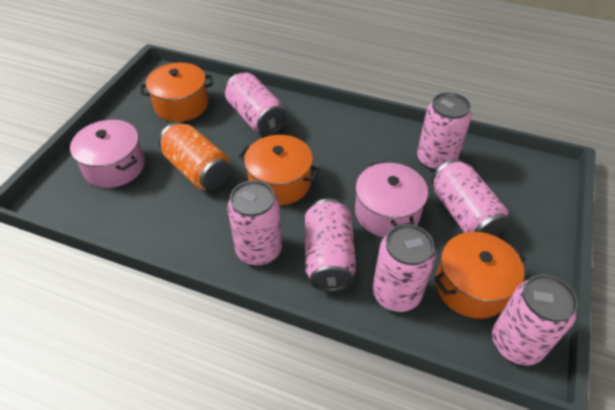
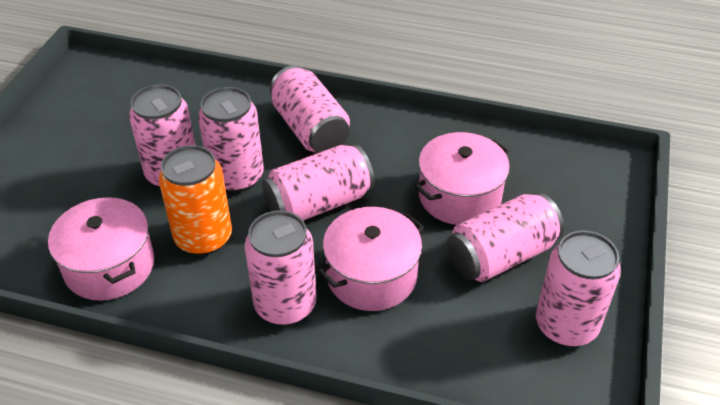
orange pot: [140,63,213,122] [238,135,320,205] [434,232,526,319] = 3 -> none = 0
pink pot: [70,120,145,188] [355,161,428,237] = 2 -> [48,197,154,301] [318,207,424,311] [415,132,510,225] = 3

